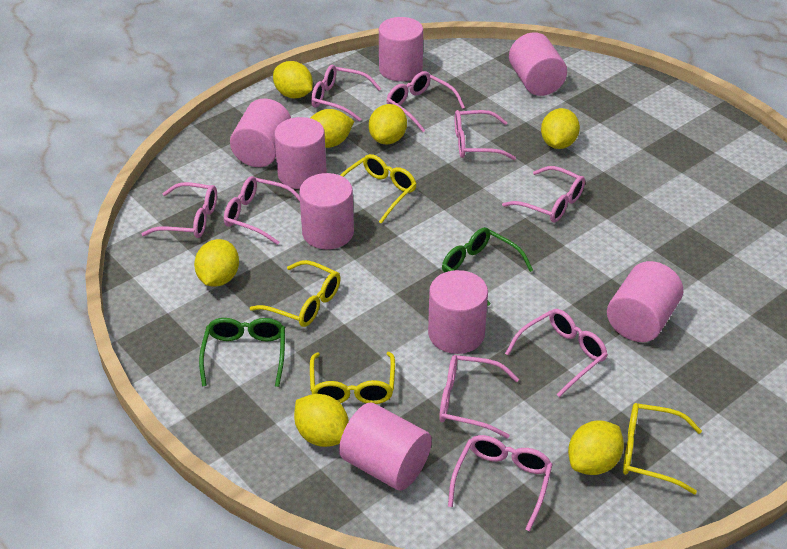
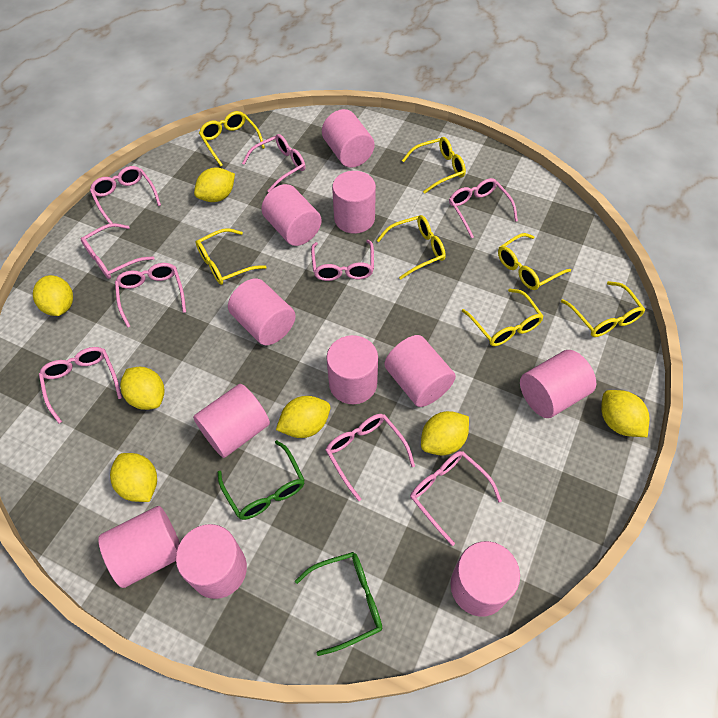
pink cylinder: [230,98,291,167] [274,117,327,189] [299,173,354,249] [339,403,432,491] [379,17,423,81] [428,270,488,354] [509,32,567,96] [607,261,683,342] = 8 -> [98,506,180,588] [176,524,247,599] [193,384,270,458] [228,278,296,346] [261,184,322,246] [322,109,374,168] [327,335,378,404] [332,171,376,233] [384,335,456,407] [450,541,520,617] [520,350,596,418] = 11
yellow glasses: [250,260,341,327] [310,352,395,404] [340,154,416,224] [623,403,702,494] = 4 -> [196,228,267,285] [199,111,265,166] [377,215,446,280] [402,137,466,194] [462,289,544,346] [498,233,571,290] [561,281,645,337] = 7

